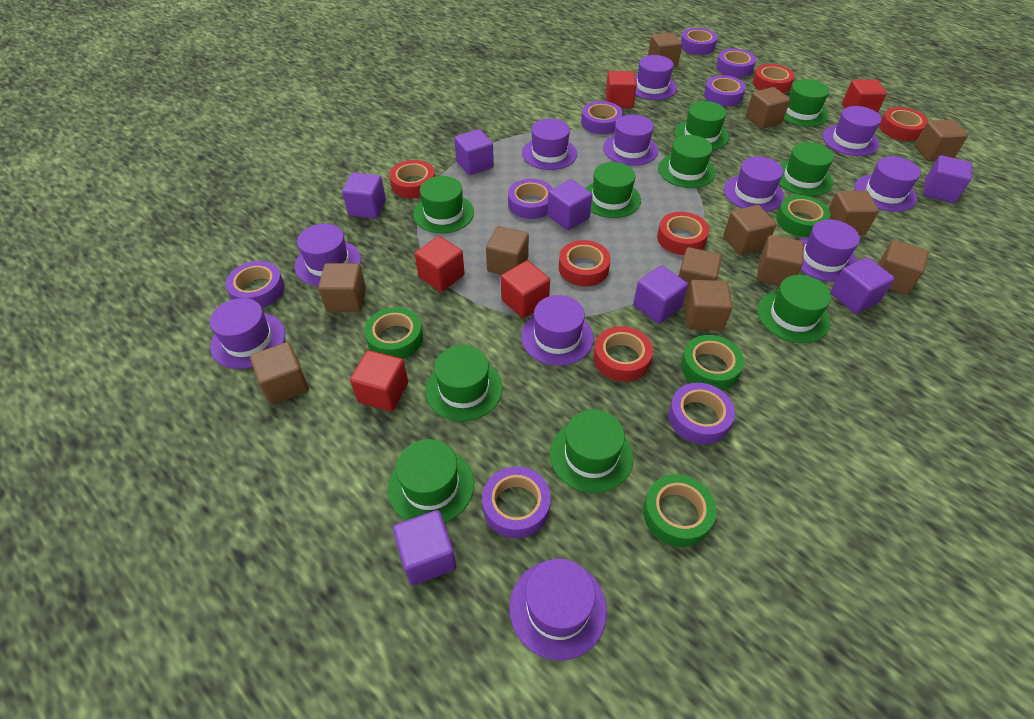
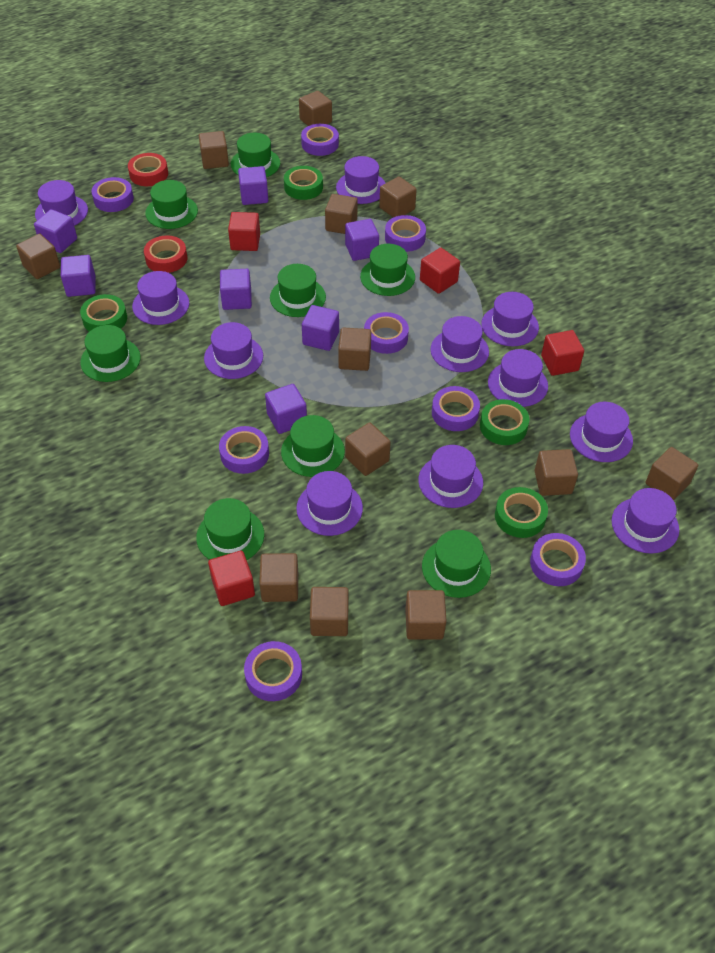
green hat: [388,439,474,523] [413,176,474,233] [425,345,503,421] [550,410,633,493] [585,162,641,218] [658,135,716,188] [674,101,729,150] [757,275,831,343] [779,142,834,196] [784,79,829,127] = 10 -> [80,325,141,382] [145,180,198,229] [196,498,264,560] [231,133,280,177] [270,264,326,317] [281,415,345,477] [360,244,415,296] [422,530,491,598] = 8
red cube: [350,350,408,411] [415,236,465,292] [501,260,550,318] [606,71,637,108] [842,79,887,113] = 5 -> [208,550,255,606] [228,212,260,251] [420,248,460,294] [541,330,584,376] = 4
red tape: [389,160,435,199] [559,240,611,286] [593,326,653,382] [657,212,709,255] [753,64,795,93] [879,107,928,141] = 6 -> [128,153,168,186] [144,235,187,273] = 2

